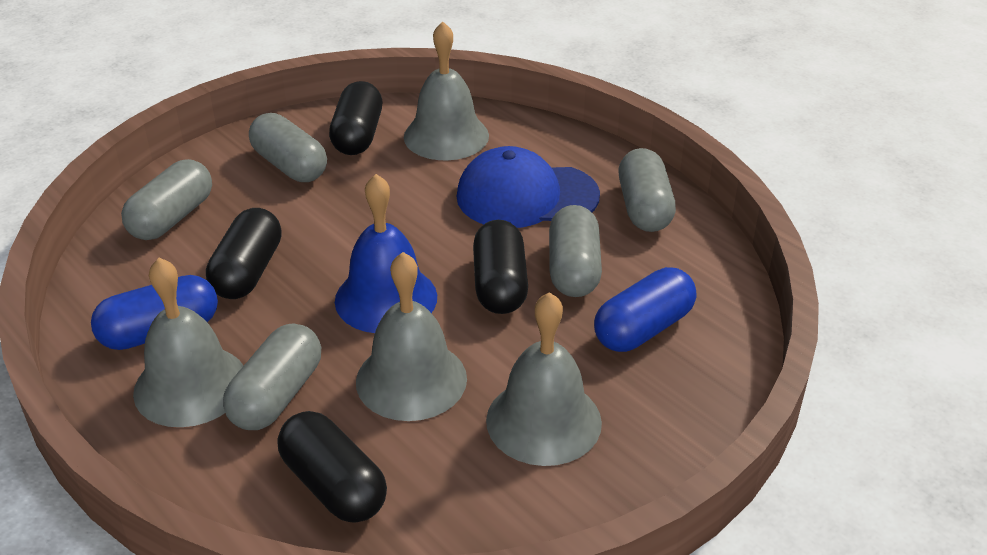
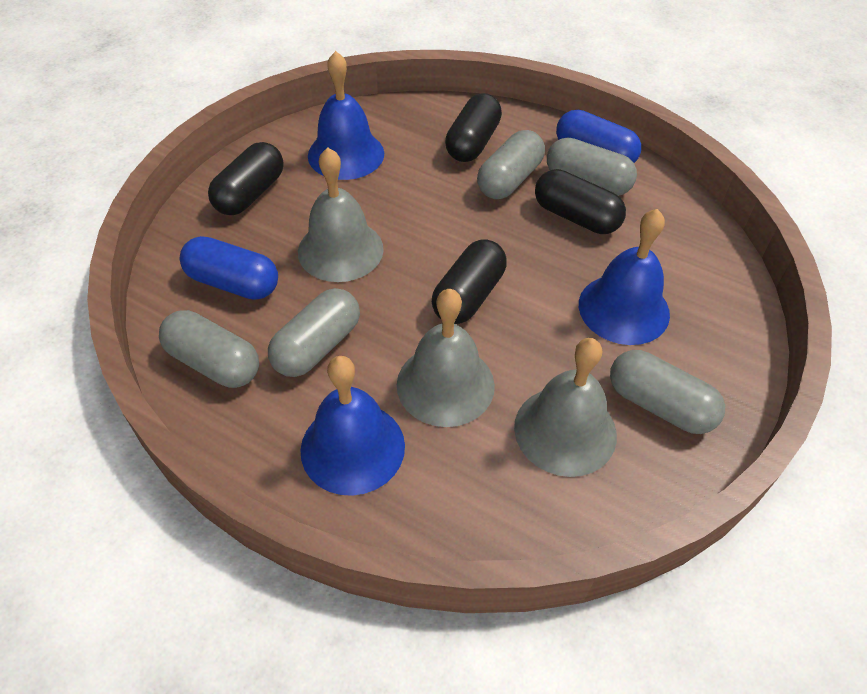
blue bell: [335,174,437,333] = 1 -> [300,356,405,496] [308,51,384,180] [579,209,670,345] = 3
blue cap: [456,146,600,228] = 1 -> none = 0
grey bell: [133,258,244,427] [356,252,467,421] [404,21,489,160] [486,292,602,466] = 4 -> [298,148,384,282] [397,289,495,427] [514,338,617,477] = 3

